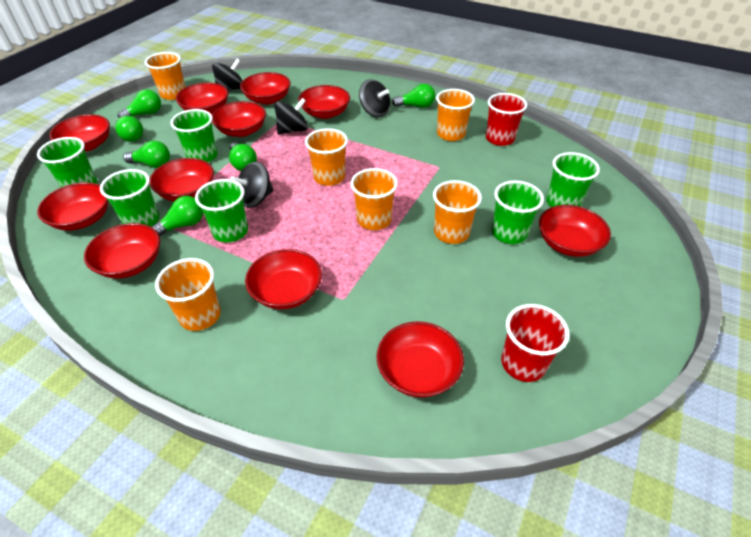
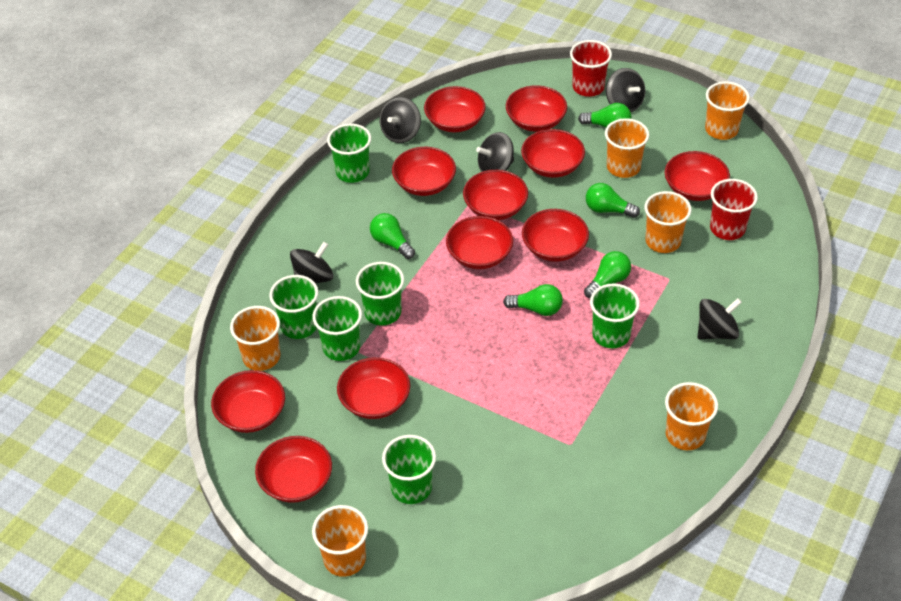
black spinning top: [212,59,242,91] [230,162,273,208] [274,98,308,135] [359,79,390,117] = 4 -> [290,242,333,283] [380,97,421,143] [476,132,514,172] [606,68,645,112] [697,298,742,339] = 5
green light bulb: [115,116,143,142] [118,89,161,118] [123,141,170,168] [151,196,203,236] [229,142,257,171] [392,84,435,108] = 6 -> [370,213,415,259] [503,284,563,316] [578,103,631,128] [584,251,631,298] [586,183,640,218] = 5

